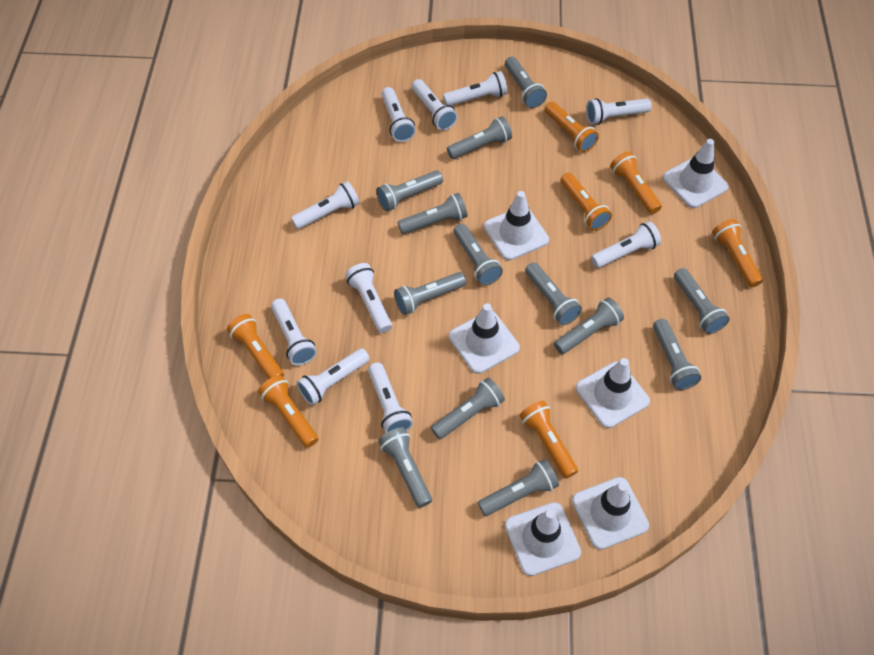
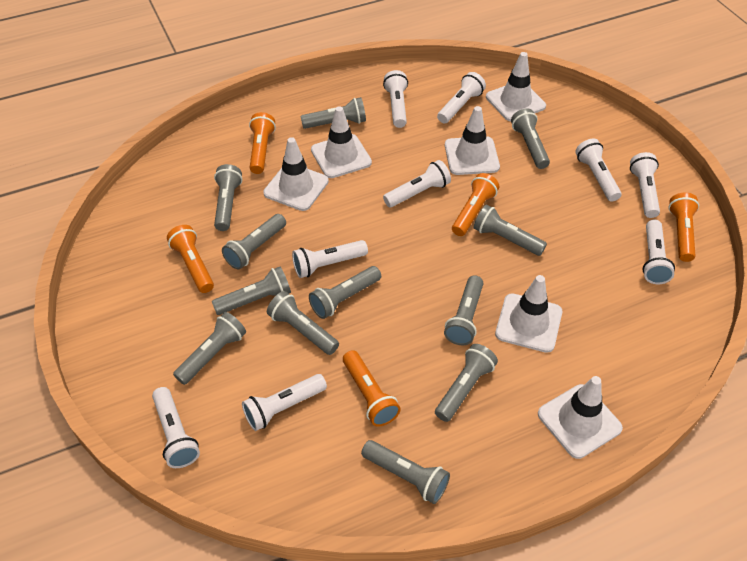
grey flashlight: [376,170,443,211] [378,427,432,508] [394,272,466,315] [398,193,468,234] [431,378,505,440] [447,116,512,159] [454,224,503,285] [478,459,559,516] [505,57,547,108] [525,262,582,325] [554,297,624,354] [653,319,701,390] [674,268,730,334] = 13 -> [173,312,246,385] [212,266,291,315] [214,164,243,231] [222,214,286,269] [267,291,339,355] [301,97,366,129] [309,266,381,319] [361,440,450,504] [435,344,498,422] [444,275,483,345] [473,205,547,256] [511,108,550,169] = 12
orange flashlight: [227,314,284,379] [258,375,318,448] [520,401,578,479] [545,102,599,152] [561,173,612,231] [610,151,662,214] [712,219,763,288] = 7 -> [167,225,214,293] [249,112,276,174] [343,350,401,426] [452,173,499,236] [668,192,699,262] = 5
white flashlight: [271,299,317,365] [291,181,360,229] [297,348,370,405] [345,263,392,333] [368,363,413,433] [381,87,416,142] [412,79,458,130] [443,71,507,106] [586,98,652,125] [591,221,661,268] = 10 -> [152,387,200,468] [242,374,327,431] [292,240,368,278] [383,70,408,128] [383,160,451,207] [437,72,486,123] [575,139,622,202] [630,152,660,218] [642,219,675,284] = 9

